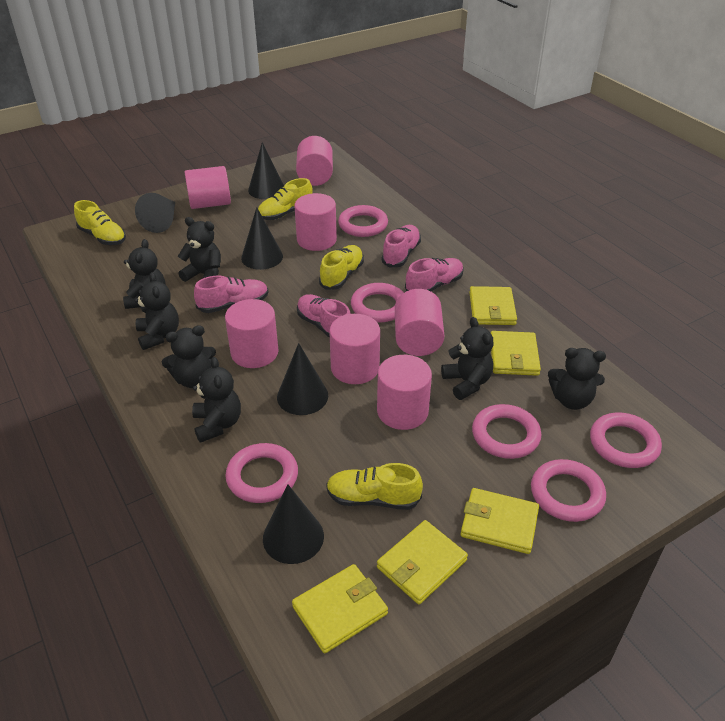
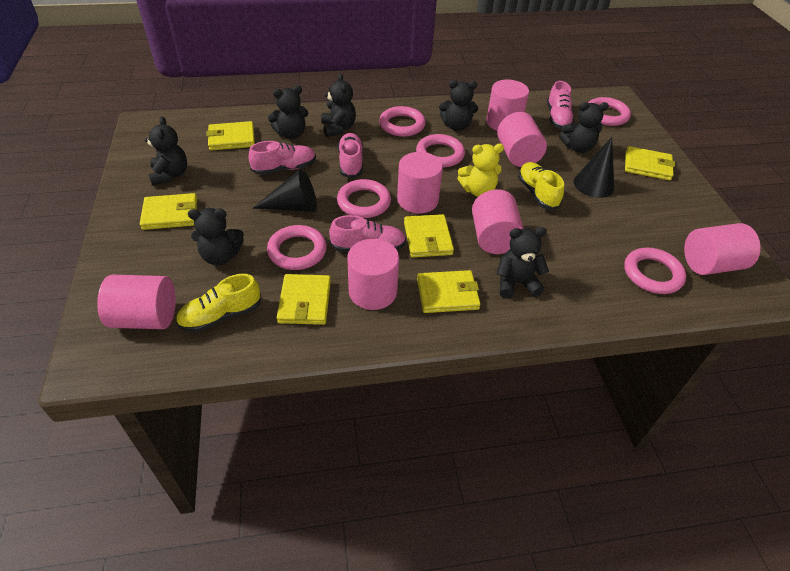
black cone: [135,193,175,233] [241,207,283,270] [248,142,284,199] [263,484,324,564] [277,343,328,415] = 5 -> [253,169,317,212] [574,137,614,198] = 2
yellow shoe: [74,200,126,245] [258,178,313,220] [319,245,364,290] [326,463,423,510] = 4 -> [176,274,261,332] [518,162,564,210] = 2
yellow teddy bear: none = 0 -> [457,144,504,197] = 1
yellow wallet: [292,564,388,654] [377,520,468,604] [461,488,539,554] [469,286,517,325] [491,331,541,376] = 5 -> [140,193,197,230] [206,121,255,150] [277,274,331,325] [404,214,454,257] [417,270,481,313] [625,146,675,180] = 6

